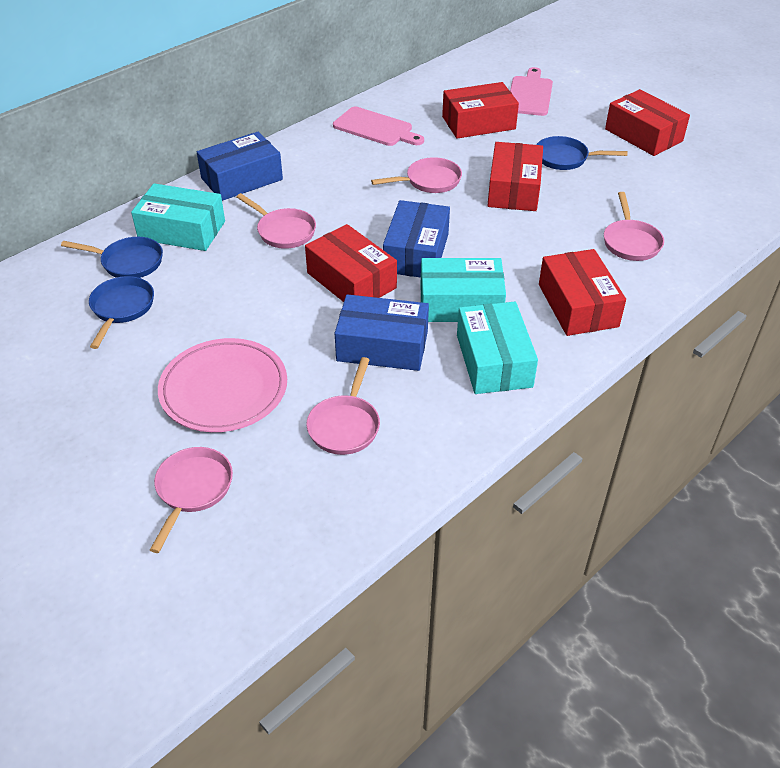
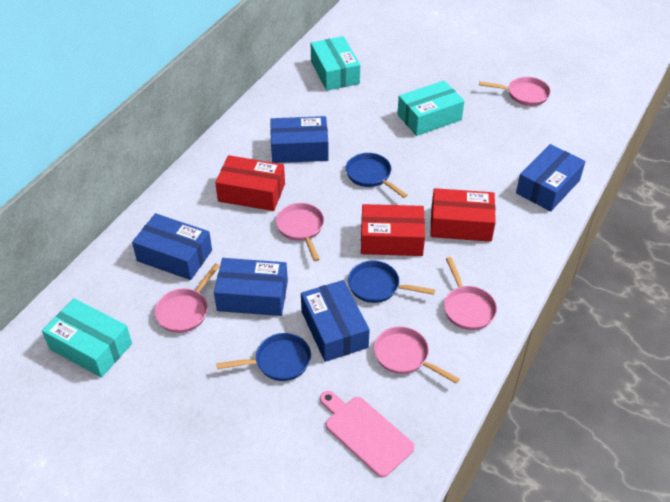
blue box: [197,132,283,201] [335,294,429,371] [383,200,450,278] = 3 -> [132,213,212,280] [214,258,288,316] [270,116,329,163] [301,280,370,362] [516,144,585,211] = 5
pink cutting board: [333,107,424,146] [510,67,553,116] = 2 -> [320,391,415,478] = 1
pink plate: [158,338,287,432] = 1 -> none = 0
red box: [305,224,397,302] [442,82,519,139] [487,142,543,211] [539,249,626,336] [605,89,690,156] = 5 -> [215,155,285,211] [361,204,425,256] [430,188,496,242] = 3

